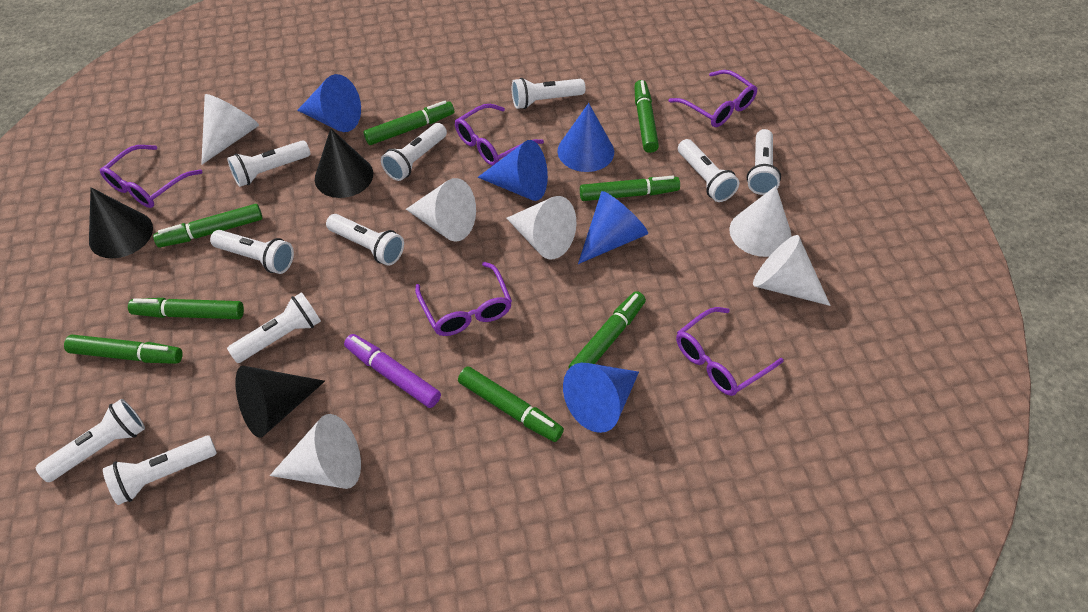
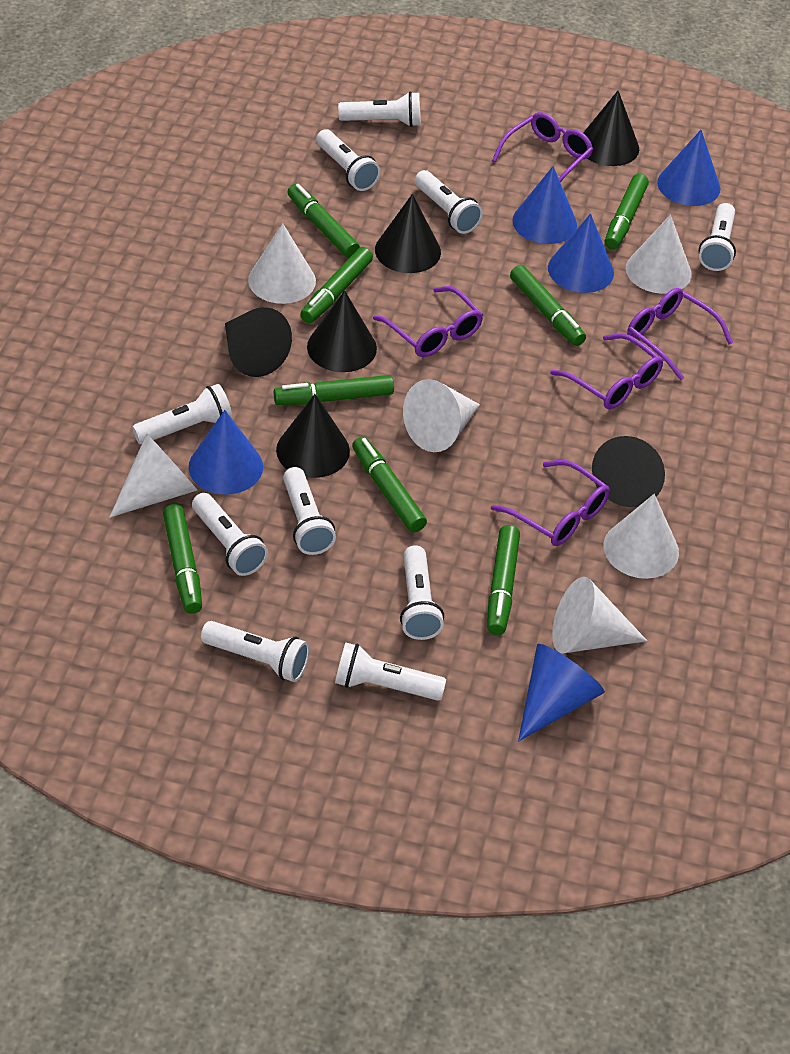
black cone: [89,188,153,258] [235,366,325,438] [315,128,373,198] = 3 -> [225,307,292,377] [276,394,350,478] [307,290,377,372] [375,194,441,273] [583,91,639,166] [592,436,665,507] = 6
purple marker: [344,334,441,408] = 1 -> none = 0

